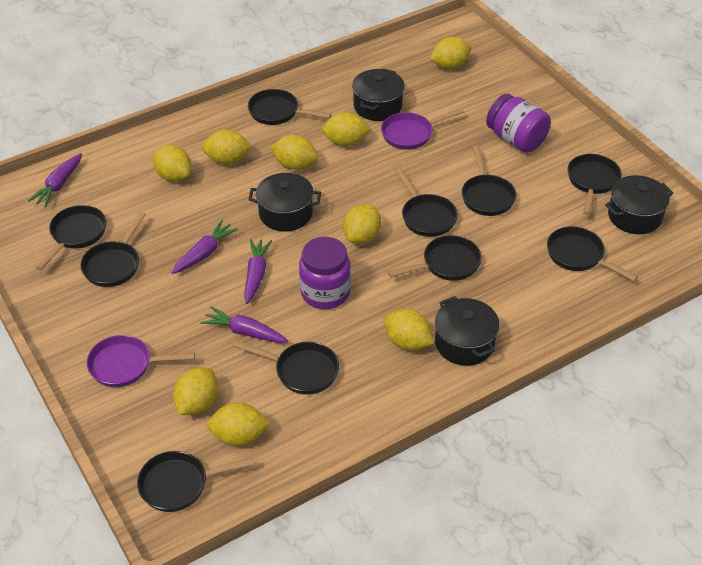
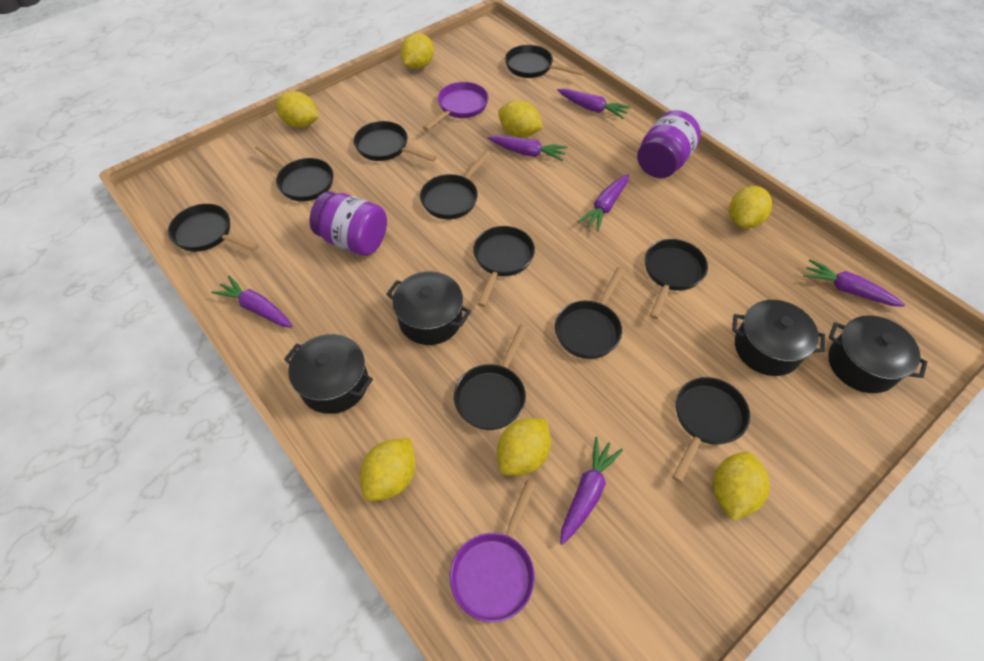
purple carrot: [28,153,82,207] [171,220,238,274] [201,307,288,343] [244,239,272,304] = 4 -> [211,276,293,328] [488,135,568,161] [557,88,631,119] [560,437,623,545] [578,174,629,231] [804,259,905,307] = 6
yellow lemon: [153,145,191,182] [173,368,218,415] [202,129,252,164] [207,402,270,446] [270,135,318,170] [322,112,371,146] [343,204,381,244] [384,309,434,351] [430,37,471,69] = 9 -> [275,91,319,128] [360,438,416,501] [400,33,434,69] [497,418,551,475] [498,100,543,138] [713,452,770,521] [729,186,772,228] = 7

